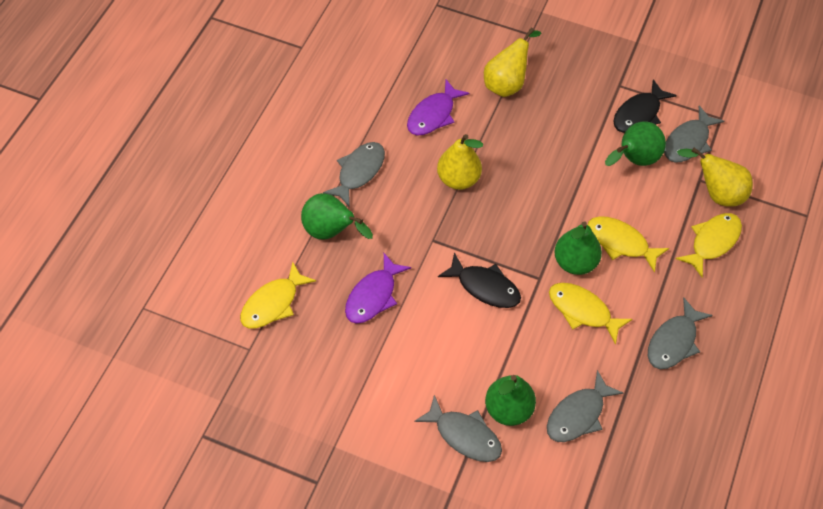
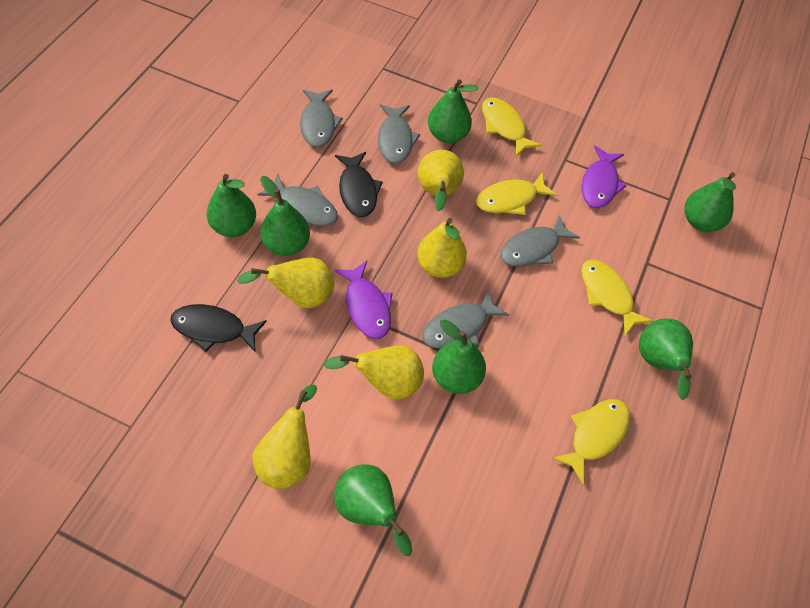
green pear: [301,193,373,239] [485,375,536,426] [554,221,602,275] [605,121,666,166] = 4 -> [206,174,256,237] [260,176,310,256] [334,464,412,556] [428,79,479,143] [432,319,486,394] [639,318,693,400] [684,172,736,232] = 7
yellow pear: [437,134,483,190] [484,28,541,97] [677,148,753,207] = 3 -> [237,258,334,308] [252,385,317,489] [324,345,424,400] [417,218,467,278] [418,150,464,211] = 5

